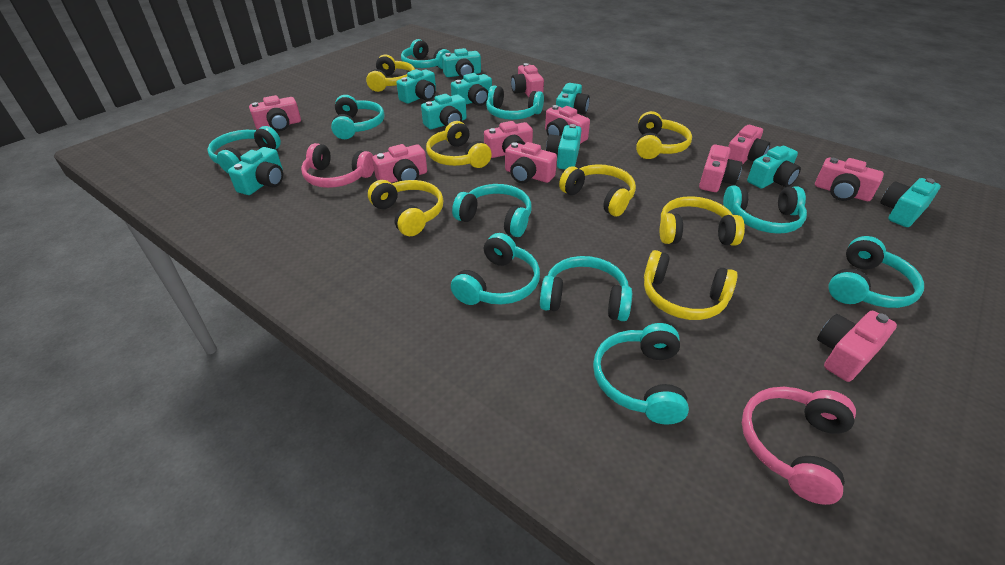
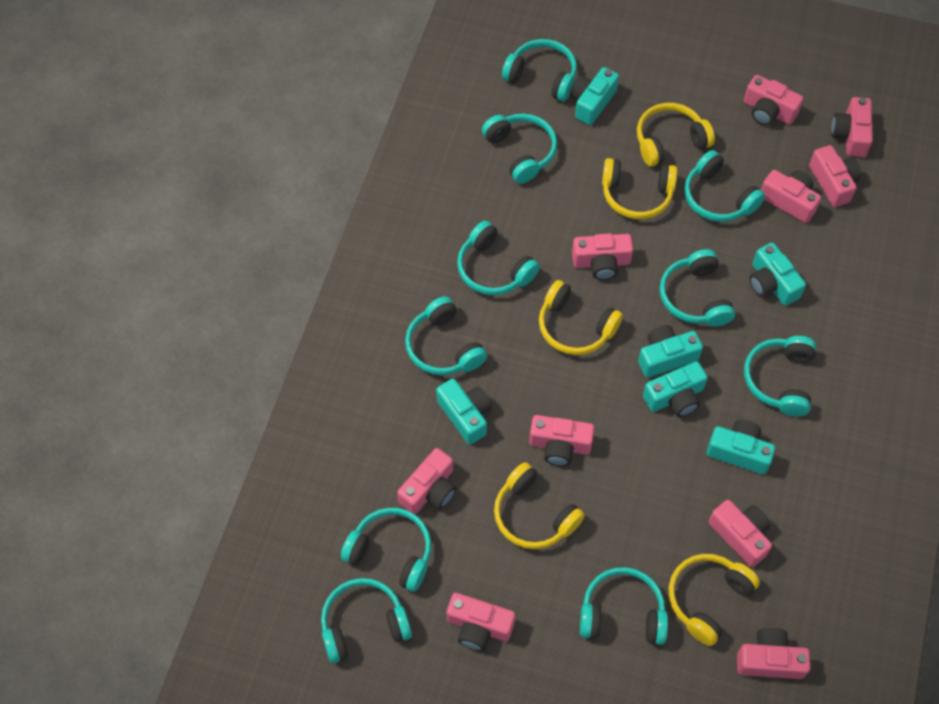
pink headphones: [301,143,374,188] [742,387,856,505] = 2 -> none = 0
turquoise camera: [228,147,283,195] [396,69,436,104] [421,94,467,129] [442,48,481,78] [451,73,492,106] [546,124,581,169] [556,83,590,114] [747,146,801,189] [880,178,941,227] = 9 -> [436,379,492,445] [570,67,619,125] [638,325,703,378] [643,361,708,417] [706,420,775,474] [749,243,806,306] = 6
yellow headphones: [366,54,415,92] [368,180,443,236] [426,121,492,168] [559,164,636,216] [636,111,692,159] [644,250,738,320] [660,196,745,246] = 7 -> [494,462,585,549] [539,280,623,355] [602,158,677,219] [637,103,715,167] [669,554,760,646] = 5

